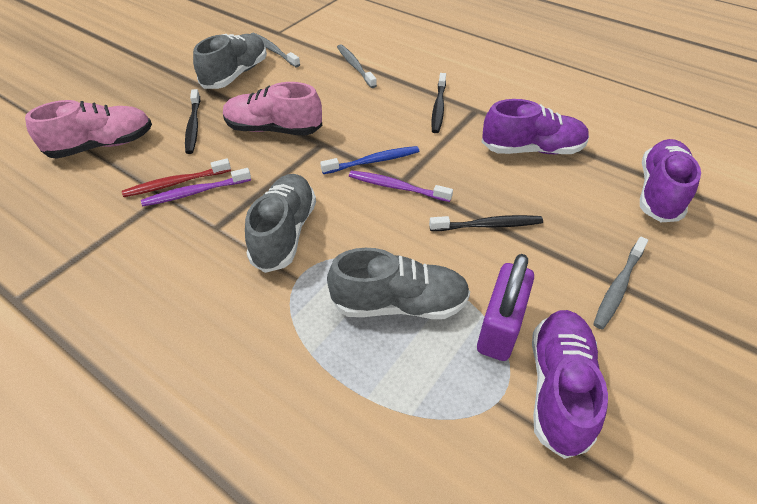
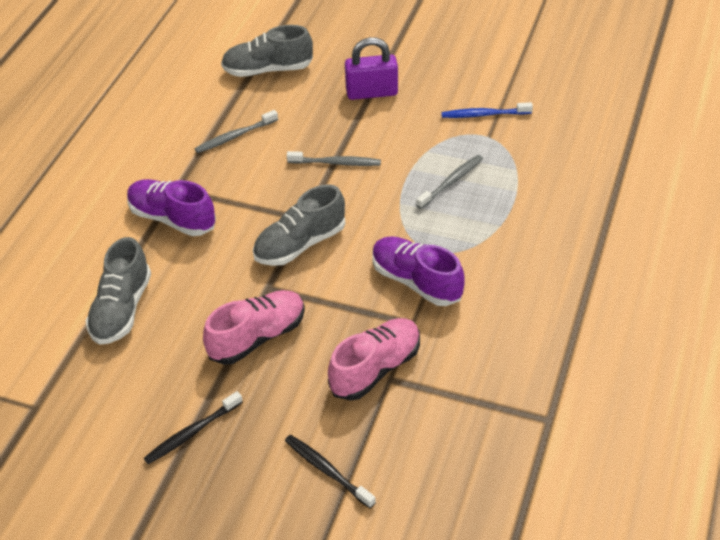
black toothbrush: [185,89,200,154] [429,215,543,231] [431,73,446,133] = 3 -> [144,391,243,464] [285,435,376,508] = 2
purple shoe: [482,99,589,154] [532,310,608,459] [640,139,701,222] = 3 -> [127,179,216,236] [372,236,464,306] = 2
purple toothbrush: [141,168,251,206] [349,170,453,202] = 2 -> none = 0
red toothbrush: [122,159,231,197] = 1 -> none = 0

